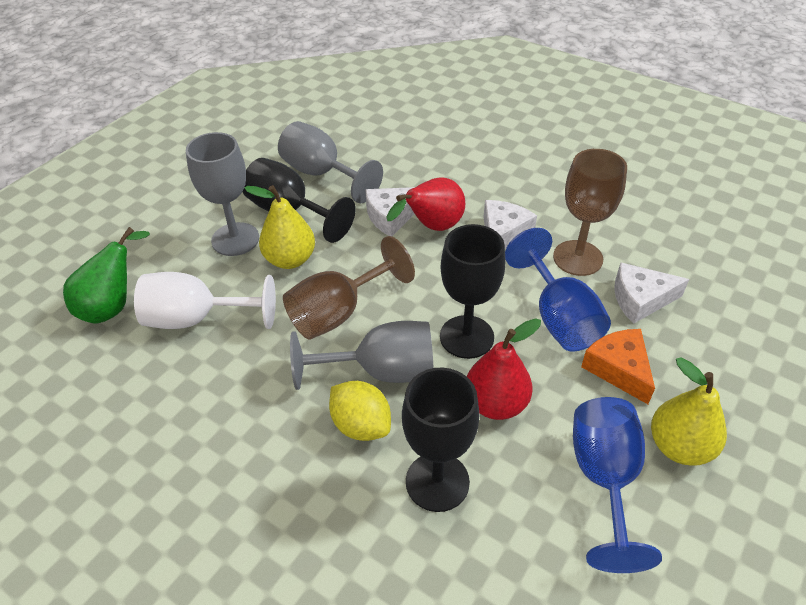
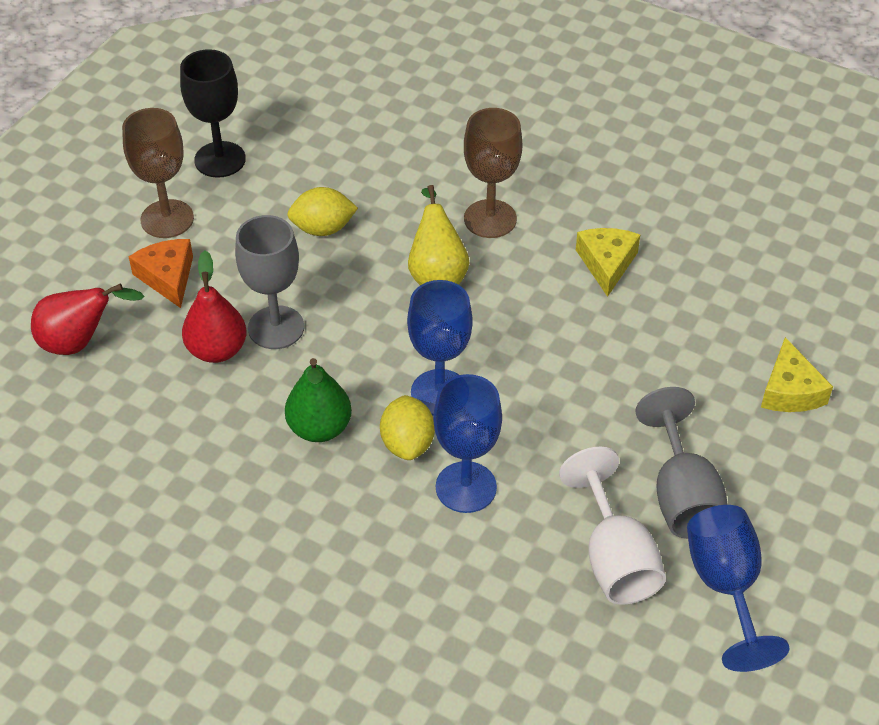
black goblet: [243,158,356,243] [402,368,479,512] [440,224,505,359] = 3 -> [180,49,246,178] = 1
blue goblet: [505,228,611,352] [573,397,662,573] = 2 -> [407,280,473,415] [433,374,502,513] [687,505,790,672] = 3
grey goblet: [186,132,259,256] [278,121,383,203] [290,321,433,390] = 3 -> [235,215,304,349] [635,387,728,539] = 2
white cheese: [365,187,415,236] [484,200,537,249] [614,262,689,324] = 3 -> none = 0
yellow cheese: none = 0 -> [576,228,640,297] [761,337,833,412] = 2
yellow lemon: [329,381,391,441] = 1 -> [287,187,358,236] [380,395,435,460] = 2
yellow pear: [244,185,315,269] [651,357,727,466] = 2 -> [408,185,469,285] = 1

